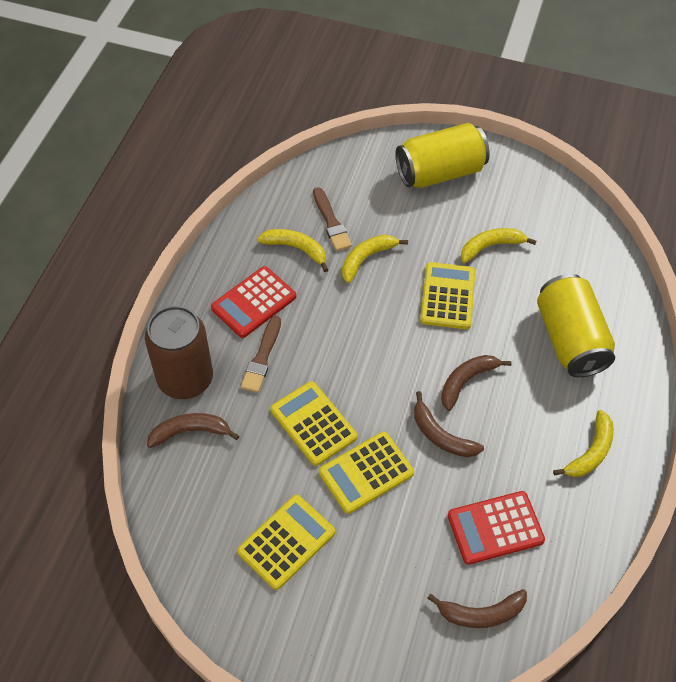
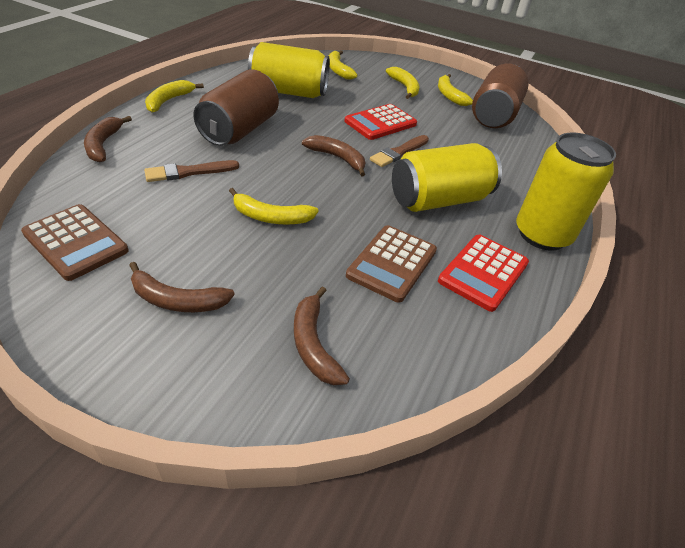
brown calculator: none = 0 -> [21,204,129,281] [346,225,437,303] = 2
brown can: [145,306,213,399] = 1 -> [193,69,279,146] [472,64,529,128] = 2
yellow banana: [257,229,328,272] [342,235,408,283] [461,228,536,263] [553,410,614,477] = 4 -> [145,80,204,113] [229,188,318,225] [329,50,358,80] [386,67,419,99] [438,74,473,106] = 5
yellow calculator: [237,495,335,590] [271,381,357,466] [319,432,414,514] [420,262,476,329] = 4 -> none = 0
yellow can: [395,123,490,188] [537,274,615,377] = 2 -> [248,42,330,98] [392,143,502,212] [516,132,616,251] = 3

